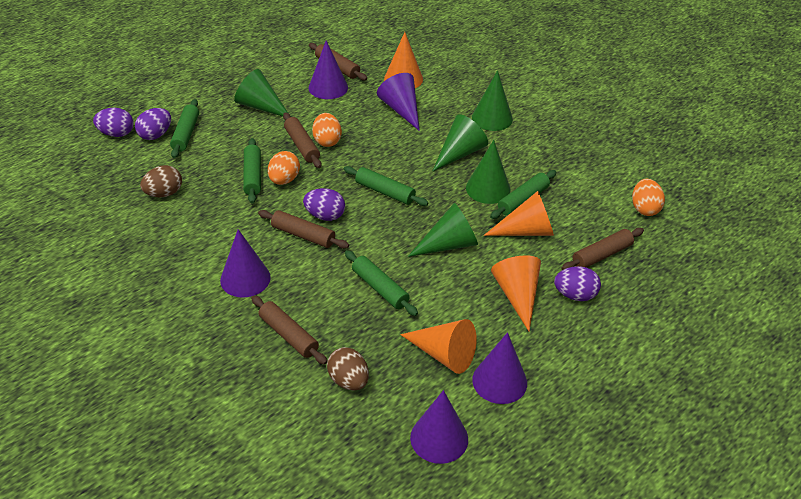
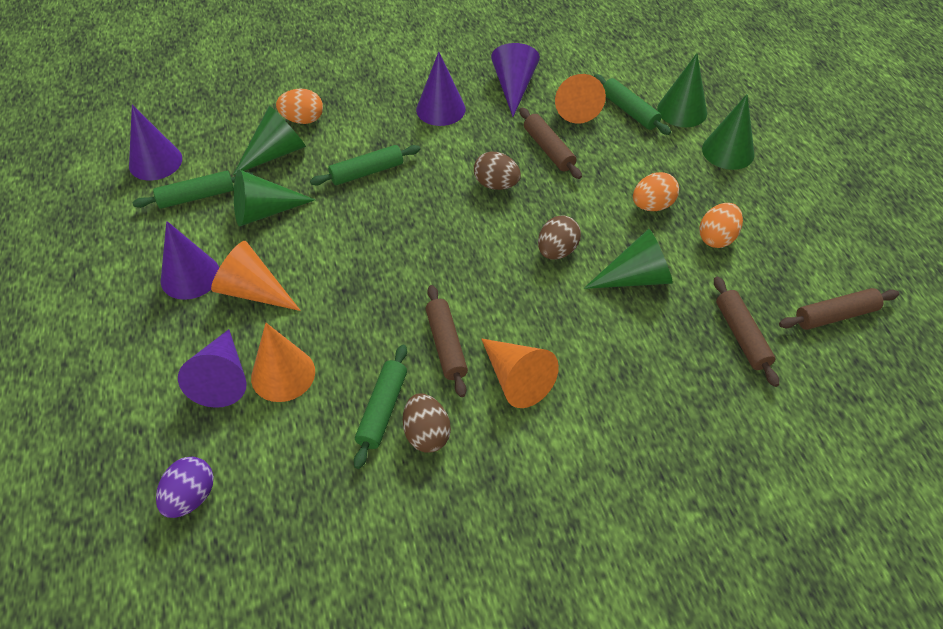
brown egg: [140,165,182,197] [327,347,369,391] = 2 -> [403,393,451,453] [474,152,521,190] [538,216,581,260] = 3
brown rolling pin: [251,296,327,365] [258,210,349,249] [283,112,321,168] [309,43,367,81] [562,228,644,270] = 5 -> [426,285,468,397] [519,108,582,179] [714,277,779,387] [779,288,899,330] = 4
green rolling pin: [170,99,199,158] [243,138,261,204] [344,166,428,206] [345,250,418,316] [490,170,556,219] = 5 -> [132,171,253,209] [310,145,420,185] [354,345,407,469] [594,74,671,135] = 4
purple egg: [93,108,133,137] [135,108,171,140] [303,188,345,221] [554,266,601,301] = 4 -> [156,457,214,518] = 1

